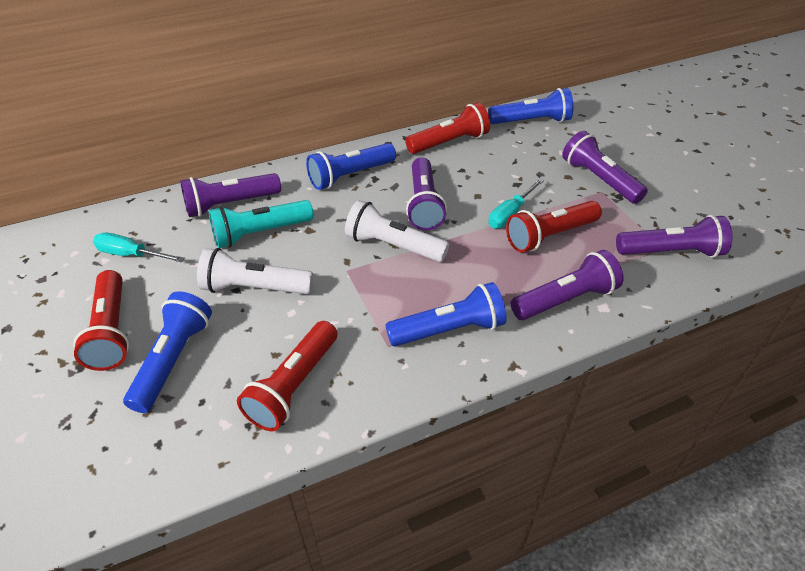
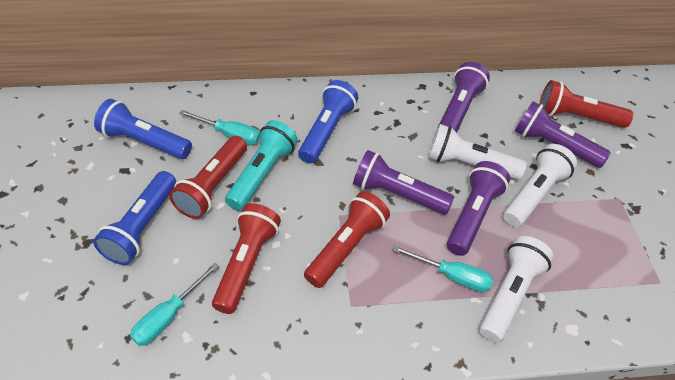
blue flashlight: [123,291,212,413] [306,143,396,190] [385,282,507,347] [488,88,573,124] = 4 -> [93,171,176,265] [94,99,192,159] [298,80,358,164] = 3
purple flashlight: [180,173,281,217] [406,157,447,230] [511,250,624,320] [562,131,648,204] [616,215,733,258] = 5 -> [353,150,454,214] [437,62,490,133] [447,161,510,256] [515,101,611,168] = 4
turquoise screwdriver: [93,233,185,262] [489,178,544,229] = 2 -> [130,263,219,346] [179,110,260,145] [392,245,493,292] = 3
white flashlight: [197,248,313,294] [345,200,449,262] = 2 -> [428,124,527,180] [480,236,554,343] [503,144,577,227] = 3

